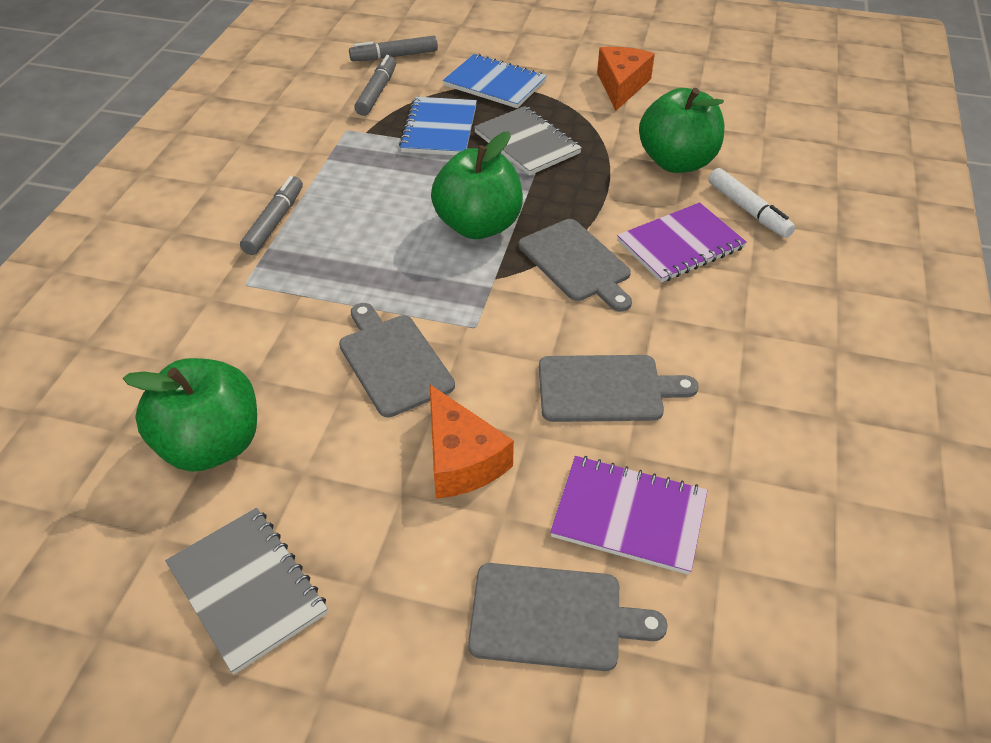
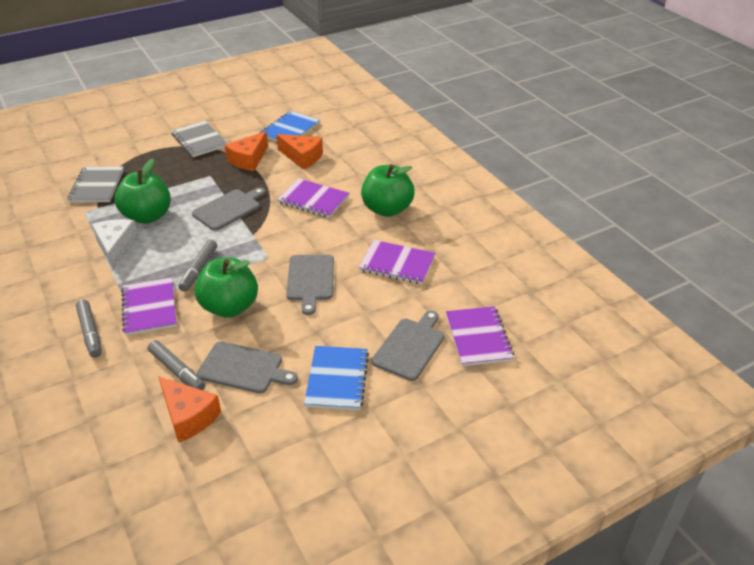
orange cheese: [430,385,514,499] [597,47,655,111] = 2 -> [158,376,221,443] [225,131,268,171] [276,134,323,170] = 3
purple notebook: [550,456,708,575] [617,202,747,283] = 2 -> [121,278,177,336] [277,178,349,218] [359,240,435,284] [446,306,514,366] = 4
white cheese: none = 0 -> [92,219,138,270] = 1
white marker: [708,168,795,238] = 1 -> none = 0

